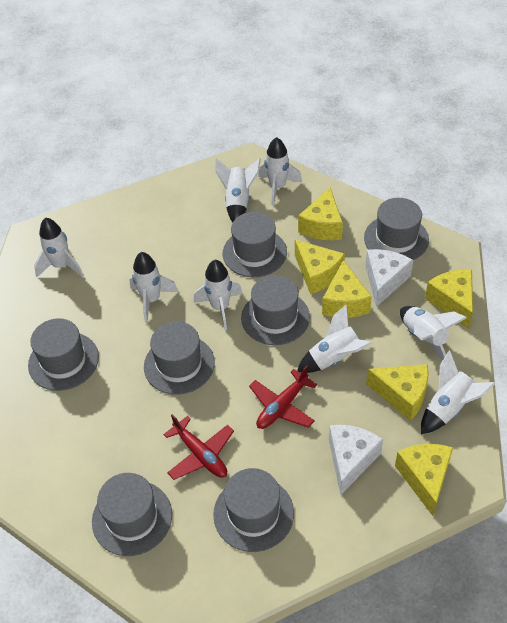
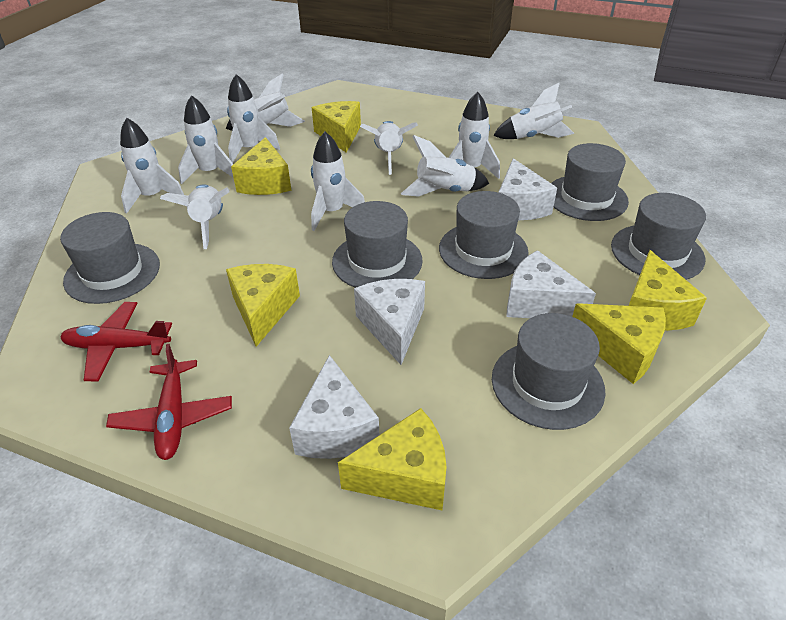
grey hat: [28,318,99,391] [92,473,172,556] [144,322,215,395] [213,468,294,552] [223,212,287,277] [241,275,310,345] [364,198,429,260] = 7 -> [60,212,160,304] [332,201,423,288] [439,191,529,279] [492,313,606,430] [551,143,629,221] [611,193,706,280] = 6
white cheese: [329,425,383,495] [366,249,413,307] = 2 -> [289,355,379,459] [354,279,425,365] [498,158,557,220] [506,250,596,318] = 4
white rocket: [34,217,84,277] [130,252,178,322] [194,260,242,330] [215,158,261,222] [258,137,302,206] [297,305,372,373] [400,306,467,361] [421,350,496,434] = 8 -> [120,118,184,214] [160,185,230,249] [178,95,233,184] [226,73,305,131] [227,74,280,163] [311,132,365,231] [360,121,418,175] [401,135,489,197] [449,92,500,179] [493,83,574,139] = 10

